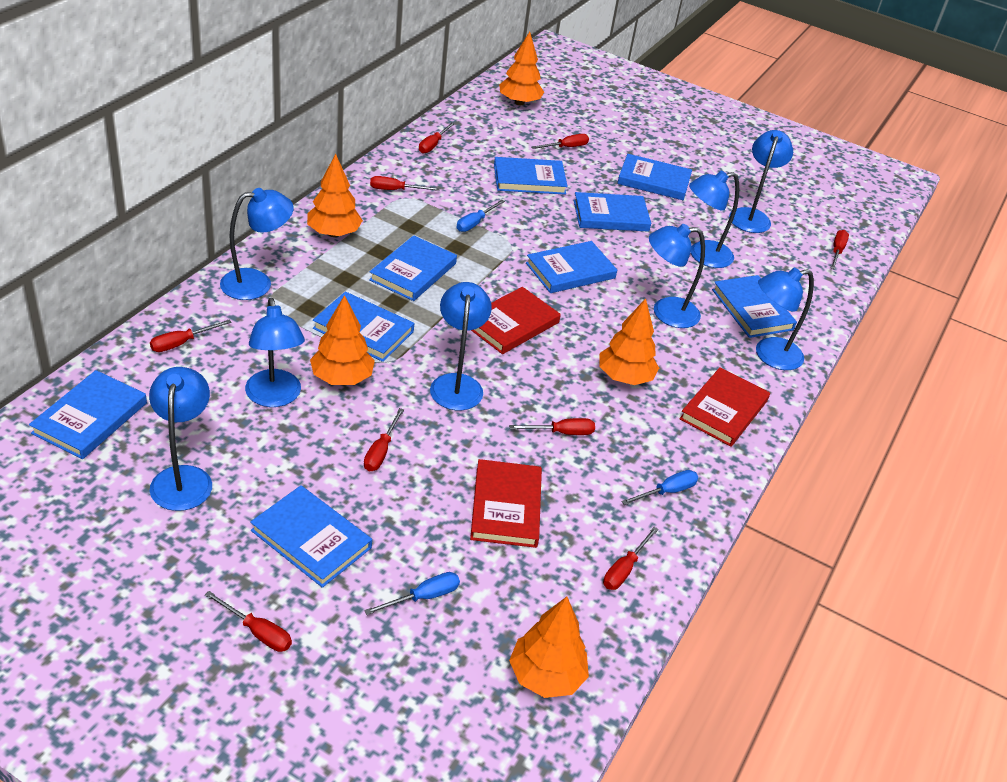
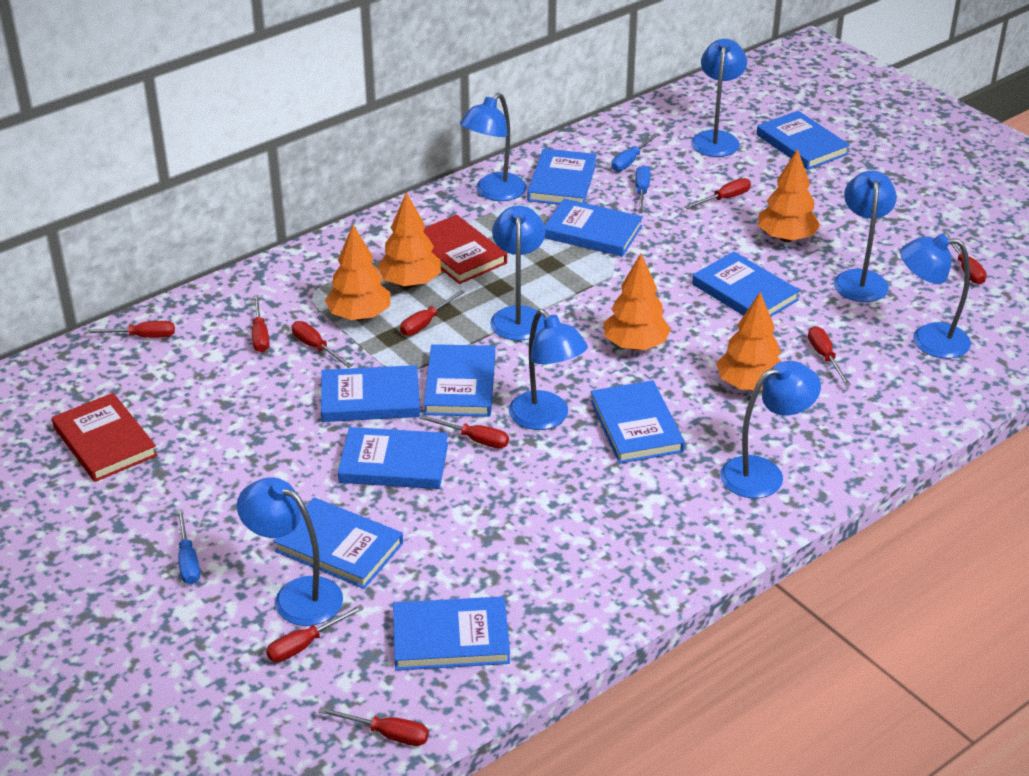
blue book: [29,370,147,459] [250,485,372,588] [313,292,414,362] [369,235,457,301] [494,157,568,195] [526,241,617,293] [574,192,651,232] [617,154,692,200] [712,275,797,338] = 9 -> [273,498,403,589] [321,365,420,422] [338,427,448,489] [393,596,510,671] [424,344,495,417] [527,148,597,205] [545,199,643,257] [591,380,685,464] [692,252,800,317] [757,111,850,170] = 10
red book: [470,459,542,548] [471,287,561,354] [679,367,770,447] = 3 -> [52,393,158,482] [423,215,507,284] = 2
red screwdriver: [150,320,231,352] [205,591,292,652] [364,408,404,471] [370,176,440,191] [419,122,455,154] [509,418,595,435] [532,134,589,149] [603,527,659,590] [831,230,849,269] = 9 -> [84,321,175,338] [252,295,269,352] [266,605,364,662] [292,321,353,368] [318,707,429,746] [400,290,465,336] [419,415,509,449] [684,178,751,209] [808,326,851,386] [942,233,987,284] = 10

